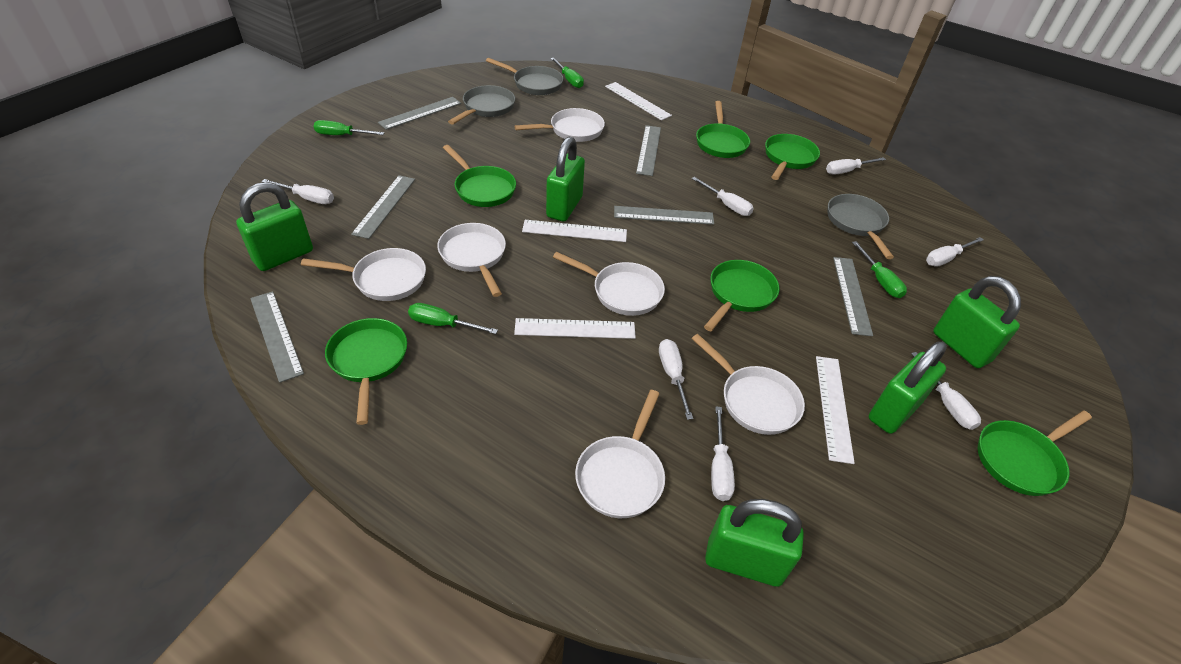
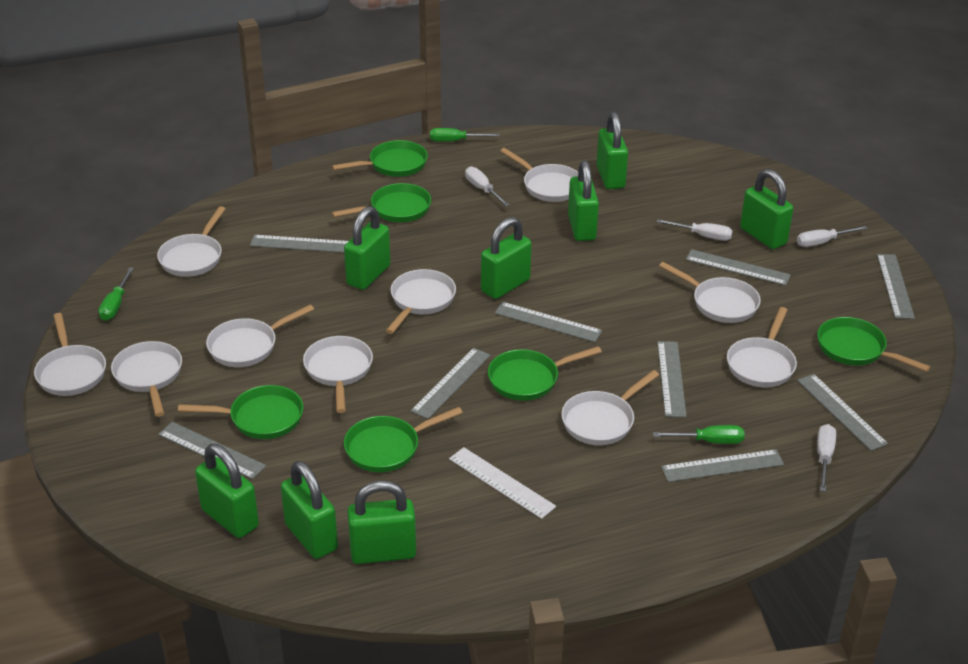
green padlock: [236,182,313,271] [546,137,585,221] [705,499,804,587] [869,341,947,434] [933,276,1021,368] = 5 -> [195,444,259,538] [281,461,338,559] [344,206,390,290] [347,480,416,564] [481,217,532,299] [568,160,599,241] [597,112,628,189] [740,169,793,249] = 8
green screwdriver: [313,120,384,135] [408,303,498,334] [550,58,584,88] [852,241,907,298] = 4 -> [99,267,134,321] [430,128,500,142] [653,425,745,444] = 3
grey pan: [448,85,515,125] [486,58,564,95] [828,194,894,259] = 3 -> none = 0
grey ruler: [250,291,304,383] [351,175,415,239] [378,97,461,130] [614,206,714,225] [636,125,661,176] [833,257,873,336] = 6 -> [158,422,266,479] [250,235,348,253] [411,348,490,419] [495,302,602,342] [657,341,687,417] [661,449,784,482] [686,249,791,286] [797,374,888,451] [877,254,915,319] = 9
white pan: [301,248,426,301] [437,223,506,297] [514,108,605,142] [553,252,665,316] [575,390,665,518] [691,334,805,435] = 6 -> [34,313,106,396] [111,341,182,417] [157,206,226,277] [206,305,314,367] [303,336,373,413] [386,269,456,334] [500,148,578,202] [561,370,659,445] [659,262,761,323] [727,307,797,387] = 10
white ruler: [514,318,636,339] [522,220,627,242] [605,82,672,120] [816,356,855,464] = 4 -> [449,447,556,519] = 1
white screwdriver: [262,179,334,204] [659,339,693,420] [692,177,754,216] [711,406,735,501] [826,157,886,175] [911,352,981,430] [926,237,984,267] = 7 -> [465,167,510,206] [656,219,733,241] [797,226,868,247] [817,424,836,492] = 4

